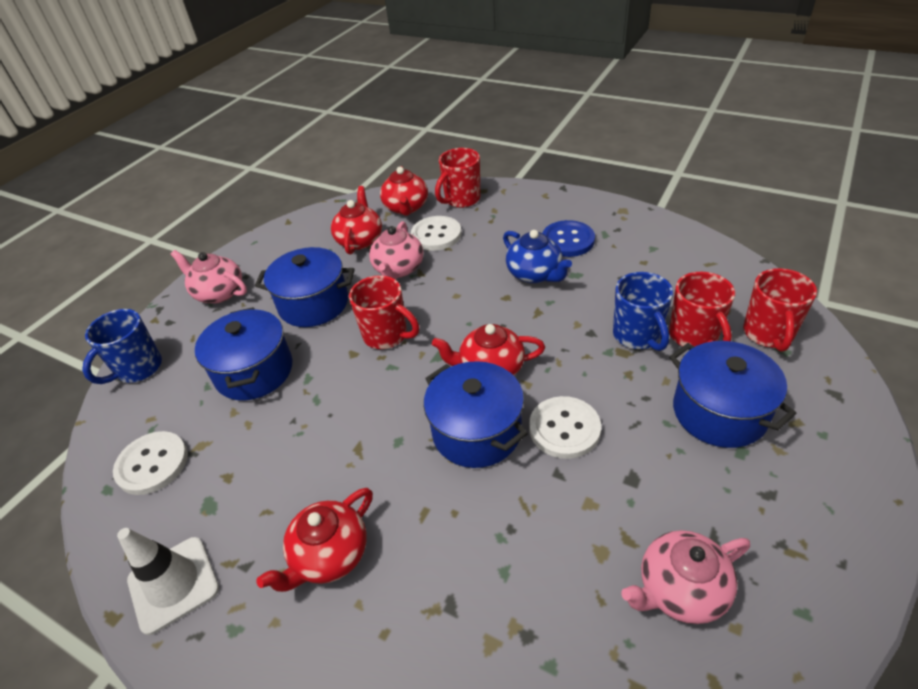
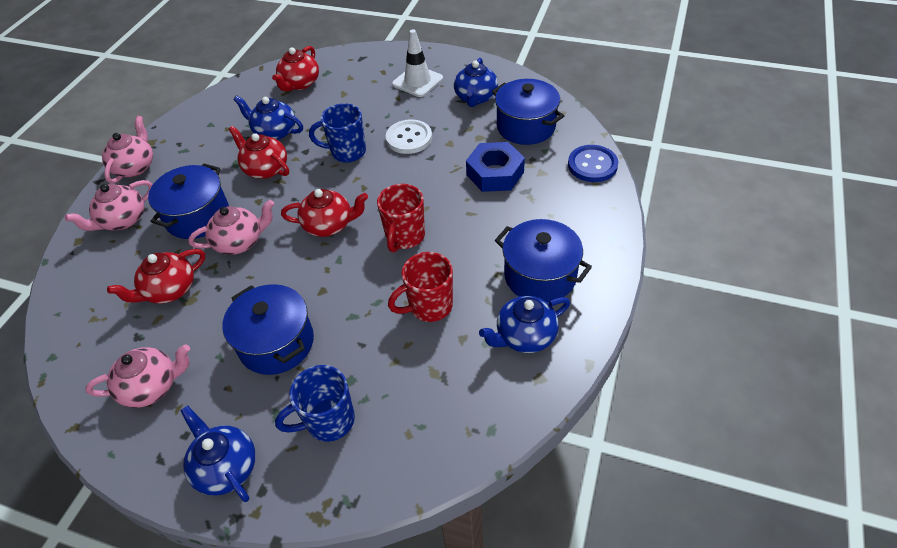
blue nut: none = 0 -> [466,142,525,192] = 1
blue teapot: [503,230,572,283] = 1 -> [180,405,256,502] [234,96,303,140] [454,58,498,107] [479,296,570,353] = 4
pink teapot: [170,250,247,303] [369,221,423,280] [621,530,750,624] = 3 -> [65,180,153,231] [85,344,190,408] [102,116,153,184] [188,200,274,255] = 4
red mug: [349,275,419,349] [435,148,480,208] [669,272,735,347] [743,268,817,352] = 4 -> [377,184,425,252] [388,252,453,322] = 2
white button: [113,431,188,495] [411,216,461,251] [529,396,601,459] = 3 -> [386,120,432,154] = 1

